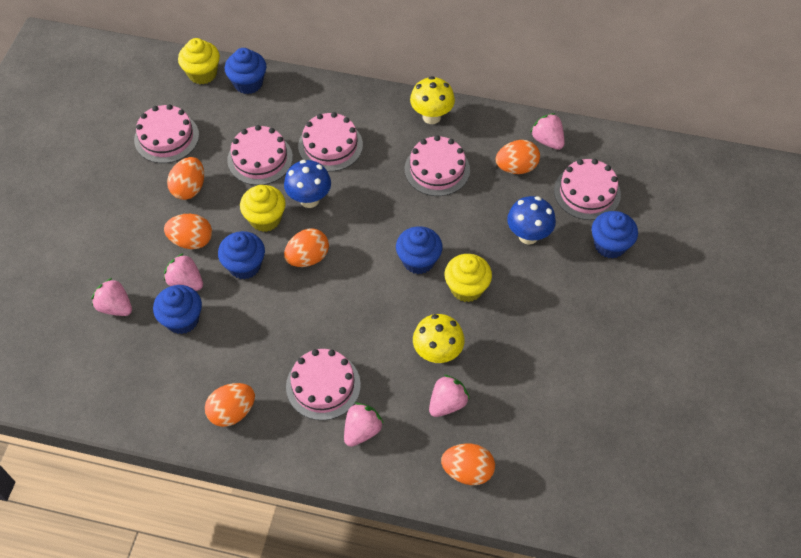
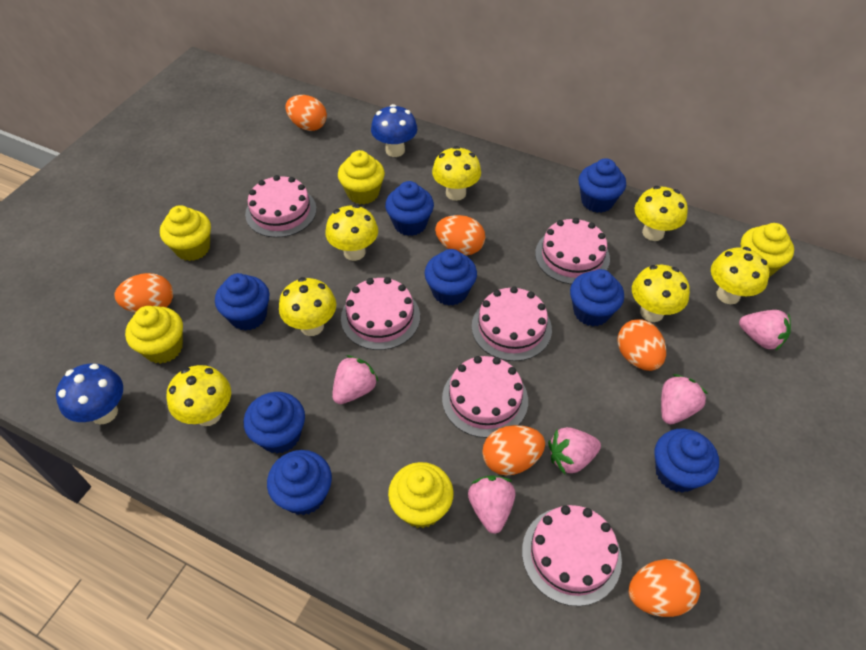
blue cupcake: [153,285,202,334] [218,231,265,279] [225,48,266,94] [396,226,443,274] [591,211,638,259] = 5 -> [215,273,270,331] [244,392,305,454] [267,450,332,515] [385,181,434,236] [425,249,477,306] [570,269,624,326] [578,158,626,213] [655,428,719,493] = 8
yellow cupcake: [178,38,220,84] [240,185,286,232] [444,254,492,302] = 3 -> [125,306,183,364] [160,205,211,261] [338,150,385,204] [388,462,454,528] [741,223,794,277] = 5
yellow mushroom: [410,76,455,124] [413,314,465,363] = 2 -> [166,365,231,426] [279,277,336,336] [326,205,378,261] [432,146,481,201] [632,265,690,322] [635,186,688,241] [711,247,769,304] = 7

